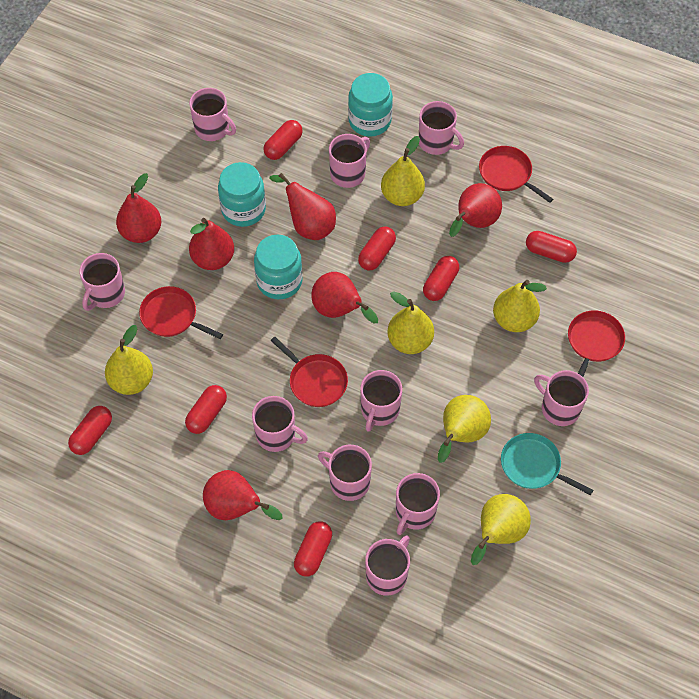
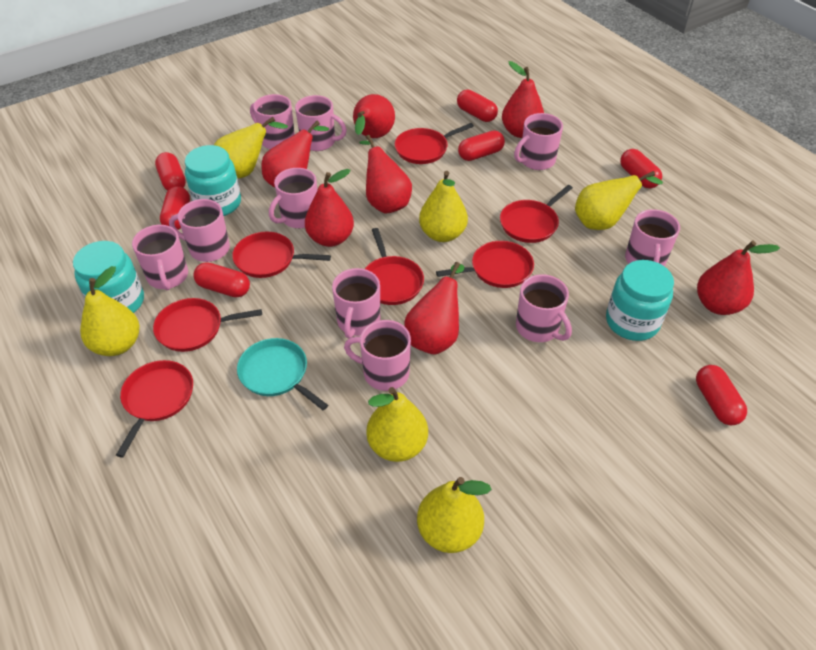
red pan: [139,286,223,339] [270,337,348,407] [479,146,553,203] [568,310,625,377] = 4 -> [116,360,193,458] [153,298,262,352] [232,231,331,278] [365,228,424,305] [395,123,474,164] [436,241,534,288] [500,185,573,243] = 7
red pear: [116,173,161,243] [189,218,234,270] [203,470,283,520] [269,173,336,240] [312,272,378,324] [449,183,502,237] = 6 -> [261,121,329,188] [305,169,354,247] [353,94,395,138] [359,135,412,214] [404,262,464,355] [502,61,544,138] [697,241,780,315] = 7

